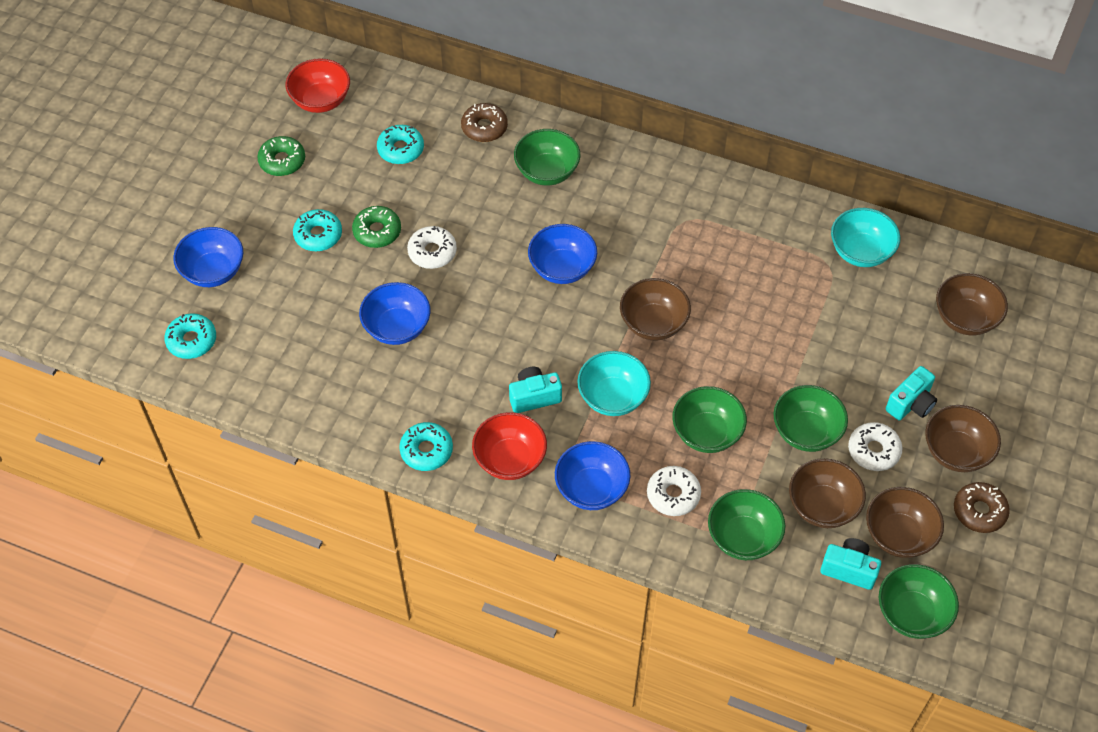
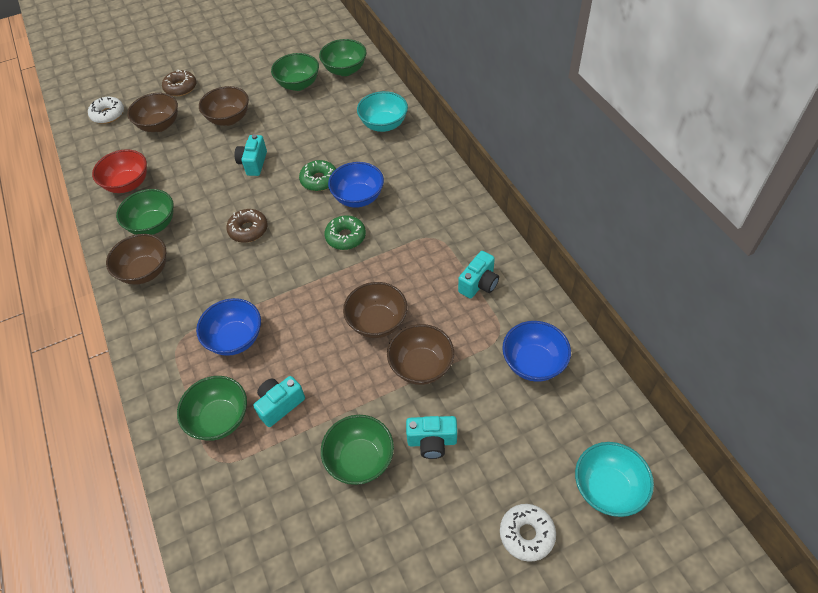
blue bowl: [173,227,243,287] [359,282,430,345] [528,224,597,284] [555,441,630,510] = 4 -> [196,298,261,356] [328,162,384,208] [502,321,571,382] = 3
red bowl: [286,58,350,113] [472,412,547,480] = 2 -> [92,149,147,193] = 1
turquoise camera: [509,367,562,413] [820,538,881,590] [886,366,937,420] = 3 -> [234,134,267,176] [253,376,305,427] [406,416,457,459] [458,251,499,299] = 4
turquoise donut: [164,313,216,359] [293,209,342,251] [377,125,424,164] [399,422,453,471] = 4 -> none = 0
white donut: [407,226,457,269] [647,466,701,516] [848,422,903,471] = 3 -> [88,97,124,124] [500,504,556,562] = 2

